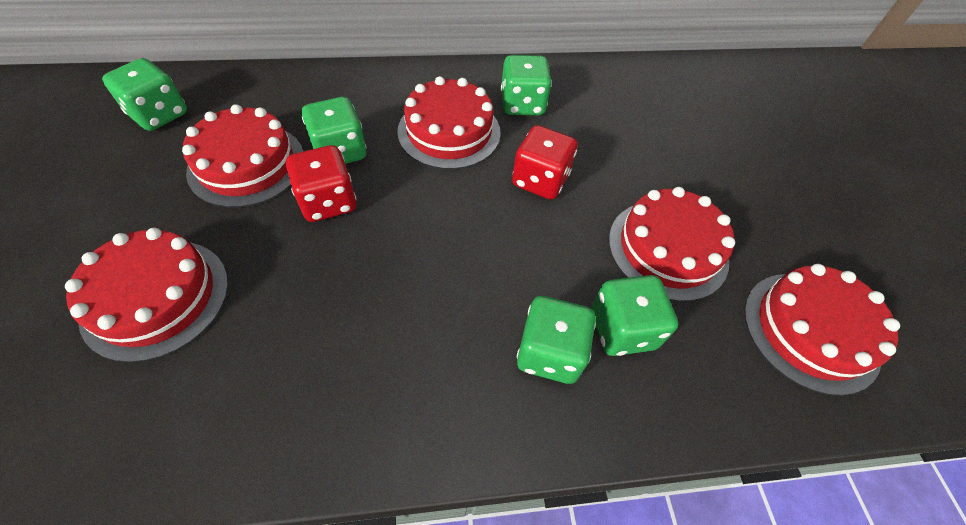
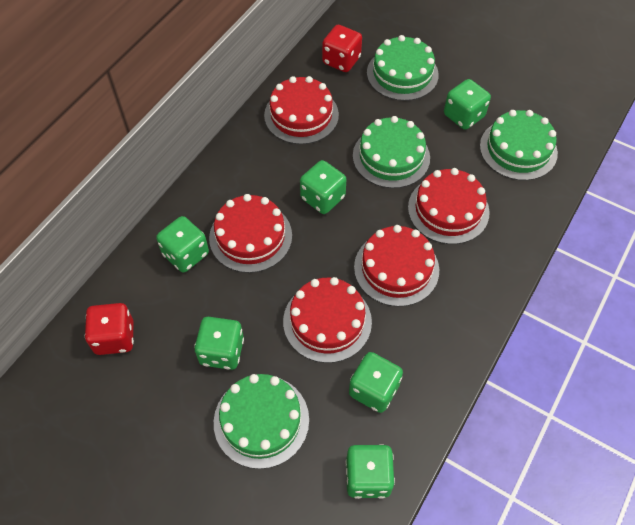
green cake: none = 0 -> [214,374,309,469] [353,116,430,188] [367,35,439,101] [480,110,558,181] = 4
green dice: [102,58,187,131] [302,97,366,164] [501,55,552,115] [517,296,596,384] [592,275,678,356] = 5 -> [156,216,209,272] [194,317,244,370] [300,160,347,214] [346,444,395,499] [349,352,403,413] [444,79,491,130] = 6

